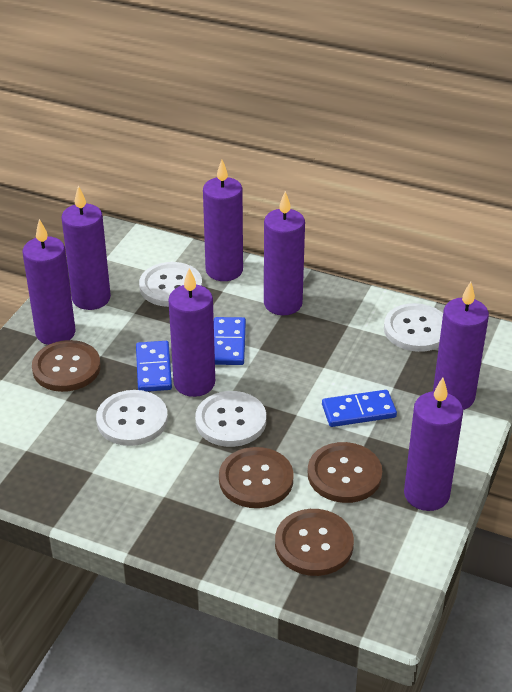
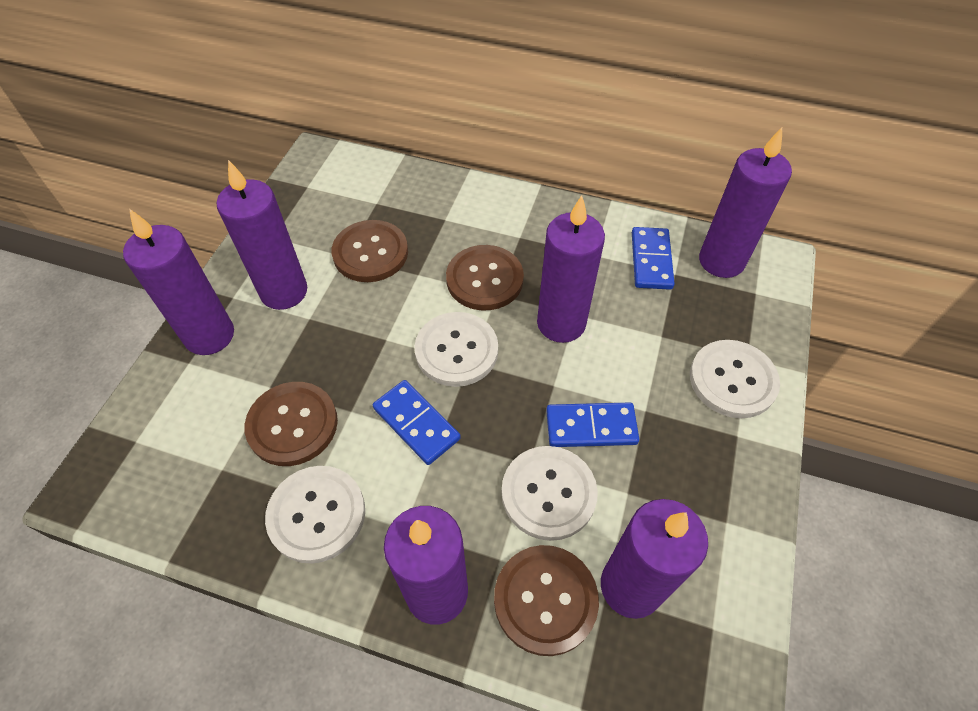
purple candle: [23,219,76,345] [61,186,111,310] [168,268,215,397] [203,160,243,281] [264,191,305,315] [404,378,463,511] [433,282,489,410] = 7 -> [123,209,234,355] [217,160,307,310] [384,506,468,625] [537,195,605,343] [601,499,708,619] [699,128,792,278] = 6

